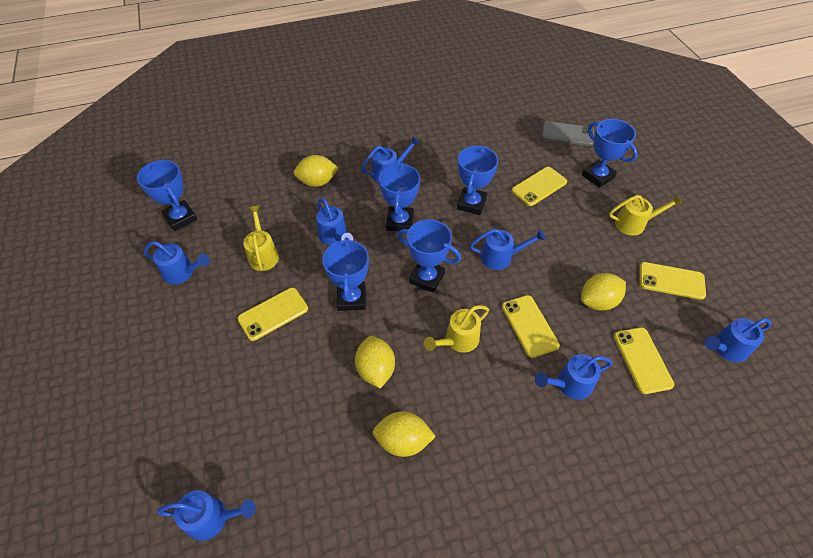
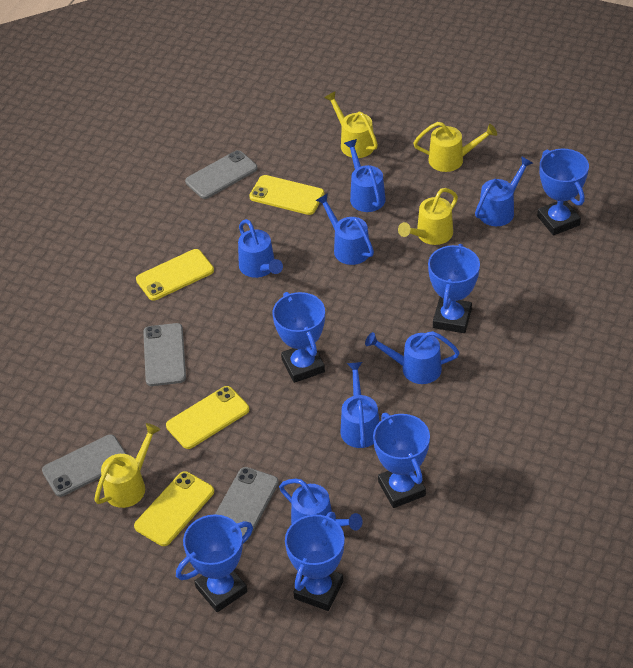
grey phone: [542,121,594,146] = 1 -> [42,434,126,497] [143,323,186,386] [185,150,258,199] [215,467,279,543] = 4
yellow lemon: [293,155,339,187] [355,336,395,389] [373,412,436,457] [581,273,626,311] = 4 -> none = 0
yellow phone: [237,288,308,341] [502,295,560,358] [512,167,567,206] [614,327,674,394] [639,262,706,300] = 5 -> [134,471,214,546] [136,249,214,300] [166,386,249,449] [249,175,324,215] = 4
yellow watering can: [243,206,279,271] [424,305,489,353] [609,195,683,236] = 3 -> [94,423,161,508] [324,91,378,158] [398,188,458,245] [413,122,497,172] = 4

